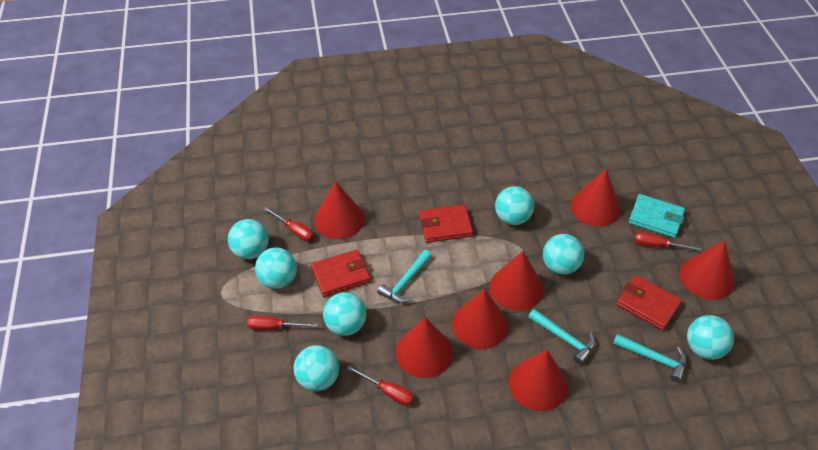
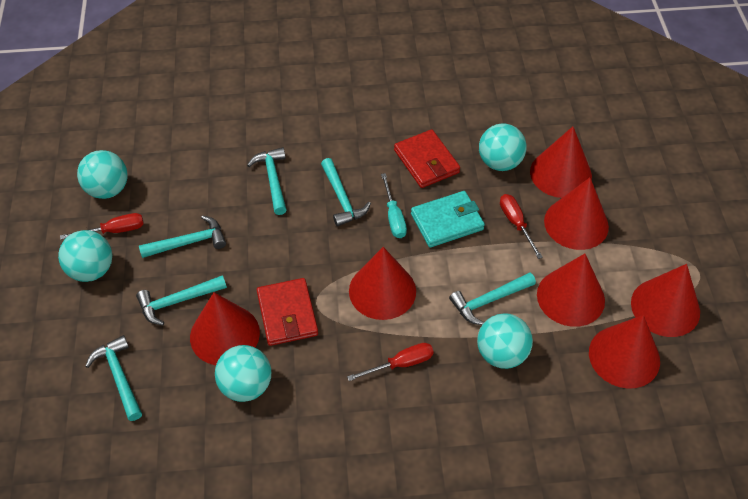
red screwdriver: [247,315,318,330] [263,207,314,241] [347,366,414,406] [635,232,702,251] = 4 -> [60,213,144,240] [347,343,434,381] [500,194,543,259] = 3
red wallet: [311,250,371,297] [419,205,473,243] [617,275,682,330] = 3 -> [257,278,318,346] [394,129,460,188] = 2
turquoise ball: [228,219,269,259] [255,248,297,289] [294,345,339,391] [323,292,366,336] [495,186,534,225] [543,234,584,275] [687,315,734,360] = 7 -> [58,230,112,282] [77,150,128,199] [215,345,271,402] [477,313,533,369] [479,123,526,171] = 5
turquoise hammer: [377,250,432,303] [528,309,596,365] [613,334,687,382] = 3 -> [86,335,142,421] [136,275,227,325] [139,215,226,258] [247,147,287,215] [321,158,371,226] [449,273,536,325] = 6
turquoise screwdriver: none = 0 -> [381,173,407,238] = 1

